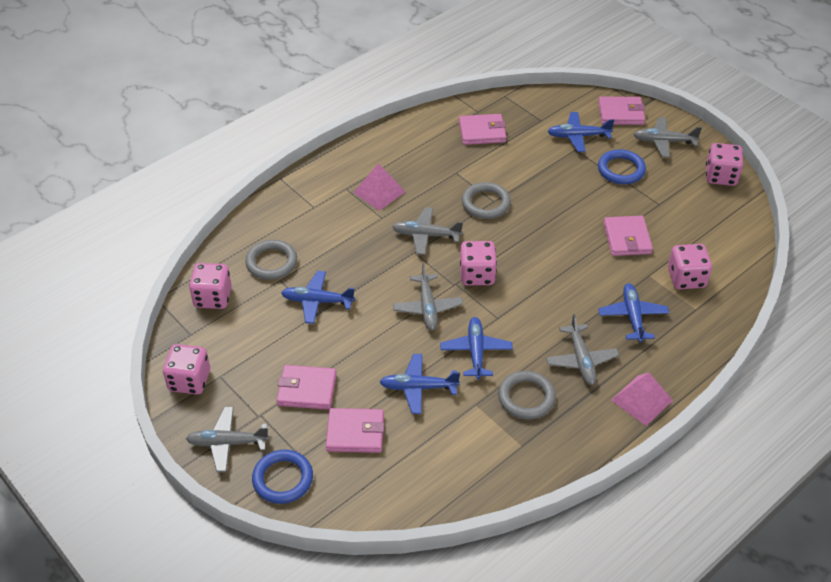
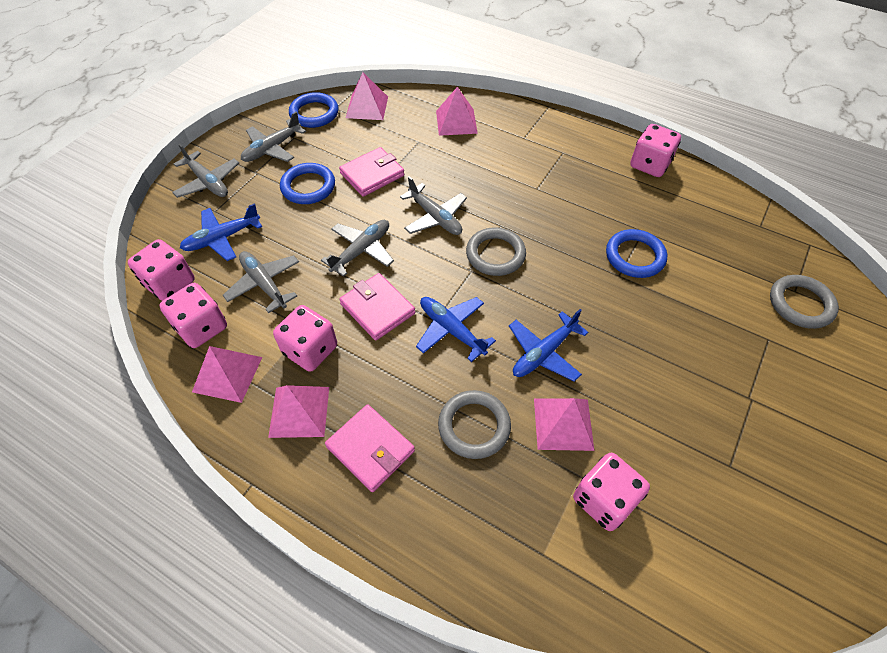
blue plane: [281,271,355,324] [380,354,460,414] [440,317,513,379] [548,112,614,152] [598,283,669,343] = 5 -> [180,203,262,261] [416,297,496,362] [509,309,588,382] = 3
blue ring: [252,450,313,504] [598,149,646,184] = 2 -> [280,163,335,204] [289,92,339,128] [606,229,667,278] = 3
pink pyramid: [353,163,406,211] [611,373,673,426] = 2 -> [192,346,262,403] [268,385,329,438] [346,72,388,120] [436,87,478,136] [534,398,594,451] = 5
pink wallet: [277,365,336,410] [326,408,385,453] [459,114,506,145] [598,97,645,125] [603,216,653,256] = 5 -> [325,404,415,492] [339,147,404,197] [339,273,415,341] = 3

